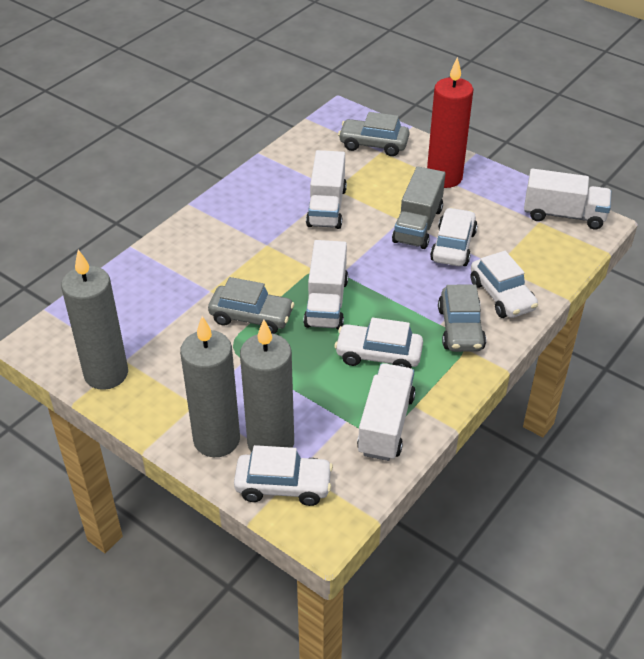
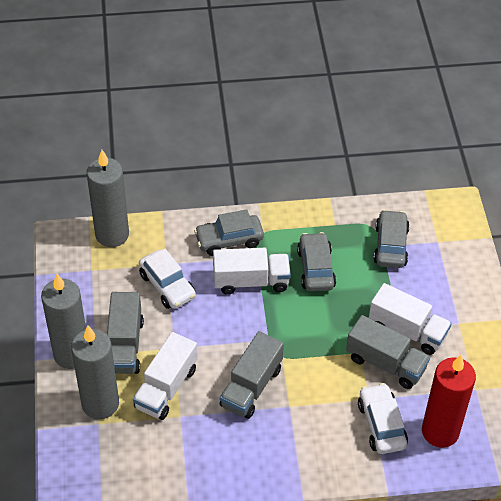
grey truck: [392,166,445,249] = 1 -> [107,292,144,374] [220,331,284,419] [346,315,430,389] = 3
white car: [234,445,333,506] [334,318,423,368] [430,207,478,266] [470,251,538,318] = 4 -> [139,249,196,309] [358,383,408,454] = 2
white truck: [303,240,348,329] [306,150,347,229] [357,363,416,461] [524,168,611,229] = 4 -> [133,332,198,420] [213,248,291,295] [369,283,452,355] = 3

